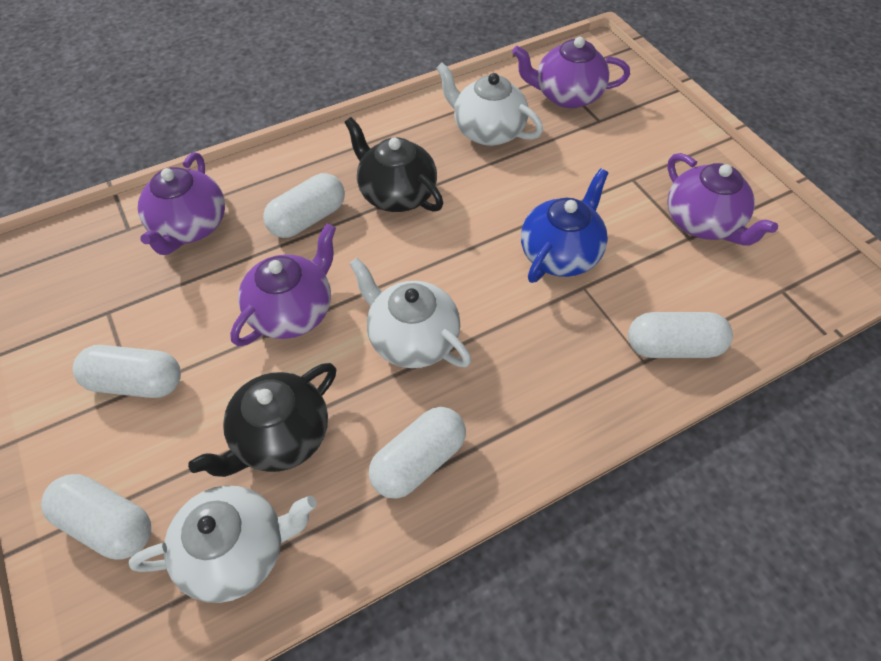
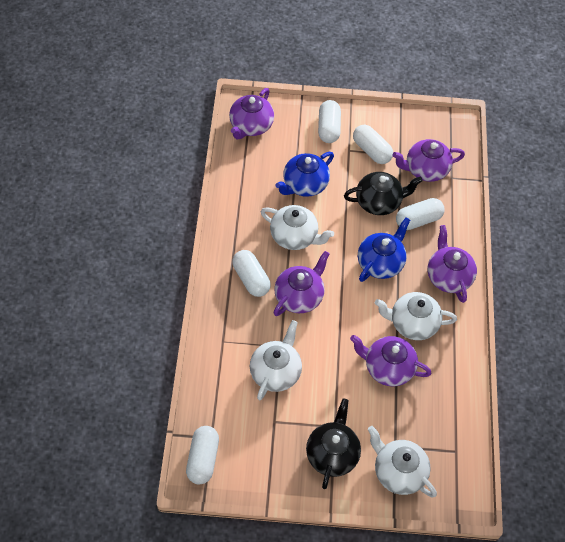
blue teapot: [521,168,608,283] = 1 -> [275,152,334,197] [358,218,410,282] = 2
purple teapot: [138,152,225,255] [230,223,336,346] [512,37,630,108] [667,153,778,246] = 4 -> [229,88,274,140] [273,251,330,316] [350,335,432,386] [392,139,465,182] [427,225,477,303] = 5
white teapot: [129,485,317,603] [349,258,471,368] [436,62,543,146] = 3 -> [250,320,302,400] [261,205,334,250] [368,426,437,497] [375,292,457,340] = 4

